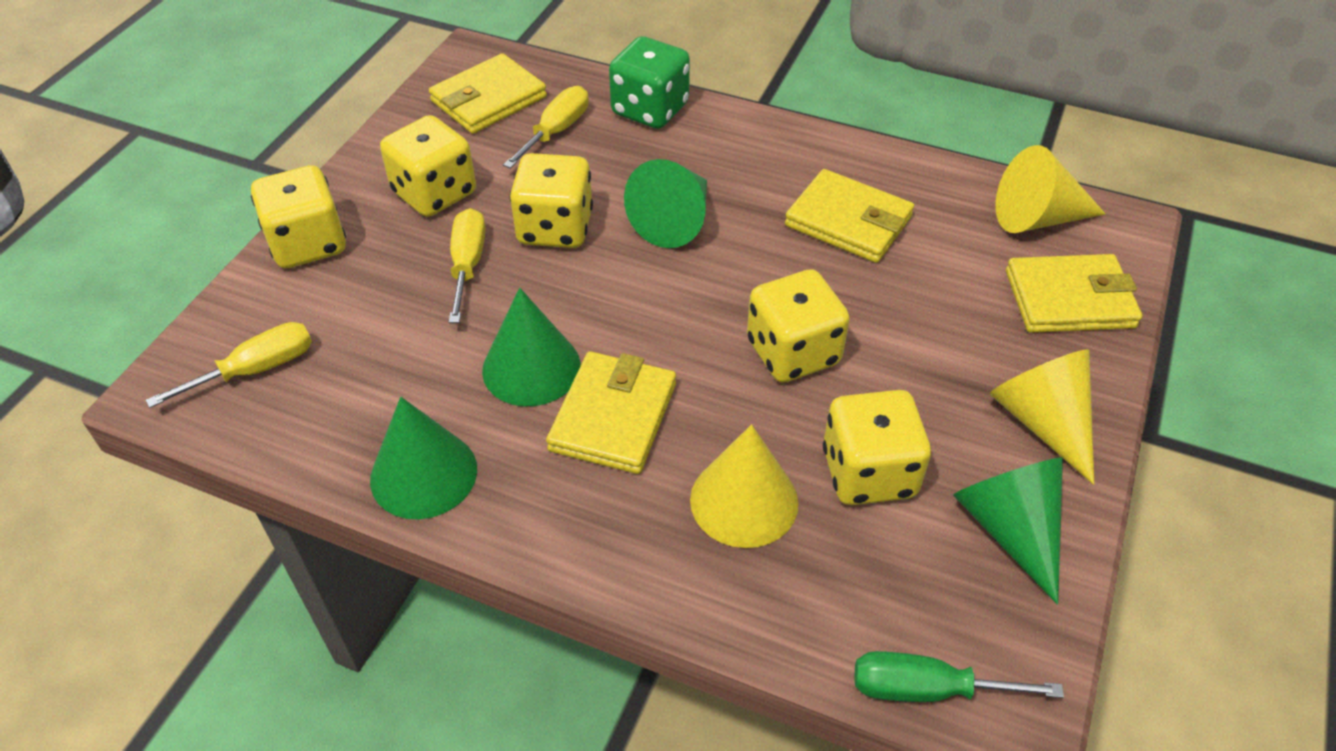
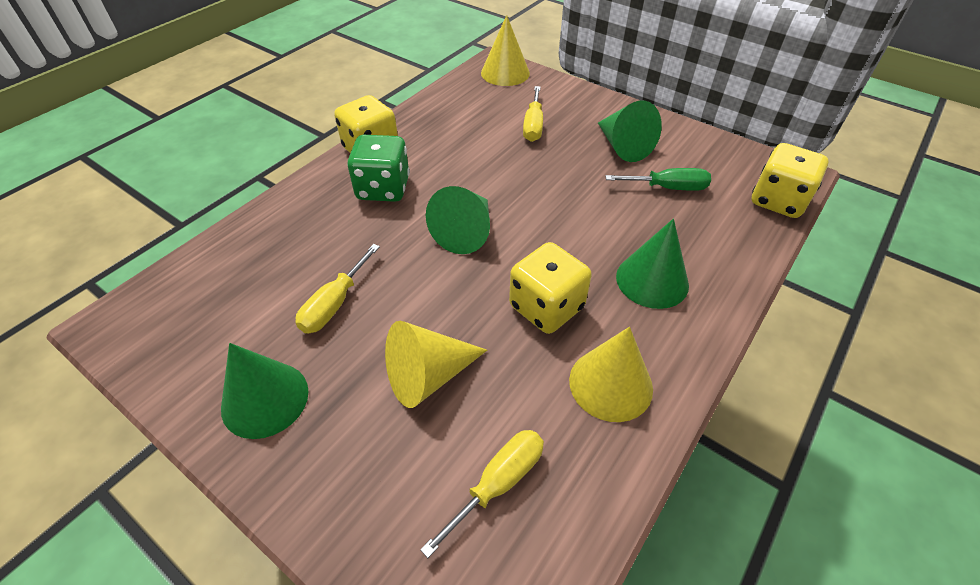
yellow dice: [251,165,346,268] [380,115,476,217] [510,153,593,248] [747,269,850,383] [823,390,931,505] = 5 -> [334,95,398,153] [509,242,592,334] [752,143,829,218] = 3
yellow wallet: [429,53,547,134] [546,351,676,474] [785,169,914,263] [1006,254,1142,333] = 4 -> none = 0

